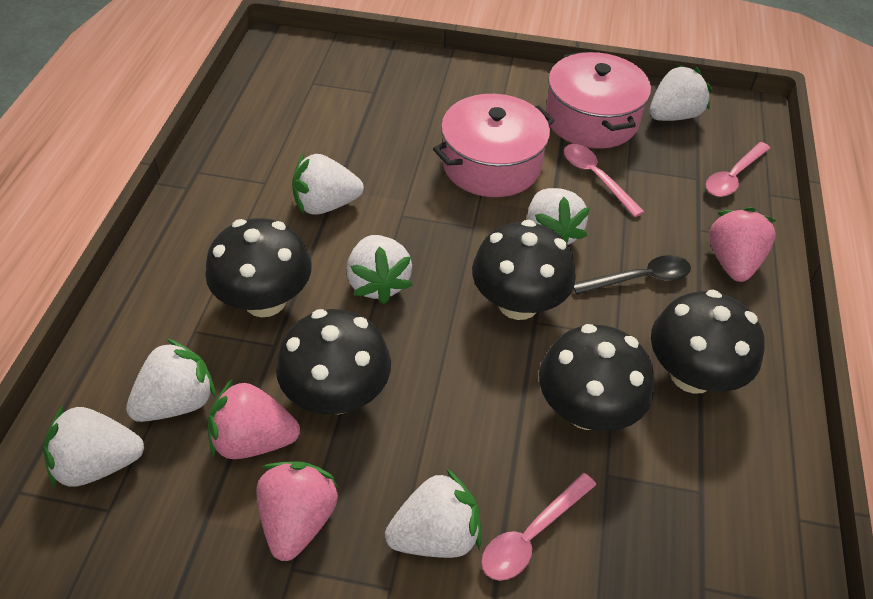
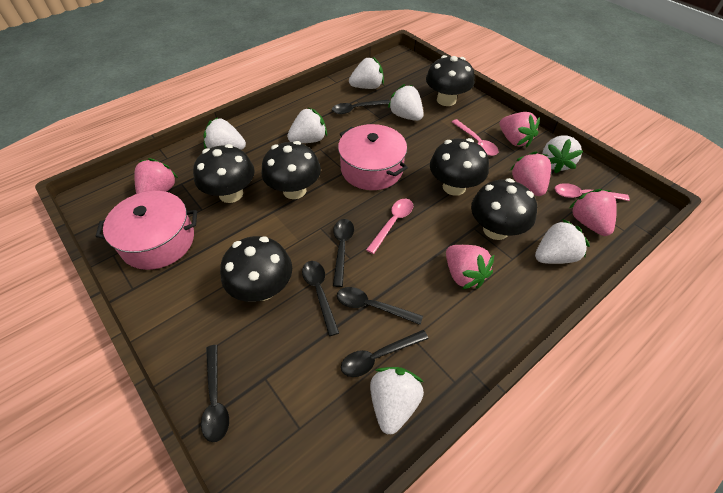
black mushroom: [205,218,312,317] [276,309,391,415] [472,220,576,320] [539,324,654,431] [651,290,765,394] = 5 -> [193,144,255,203] [220,236,292,302] [261,141,321,199] [426,55,474,106] [430,138,489,196] [471,178,537,240] = 6
black spoon: [573,255,691,295] = 1 -> [201,345,229,442] [302,261,339,336] [332,99,390,114] [333,219,354,287] [337,287,423,325] [341,330,429,377] = 6
pink strawberry: [208,379,300,459] [257,462,339,561] [709,207,777,282] = 3 -> [134,158,178,194] [446,245,494,289] [500,112,540,148] [510,152,551,196] [569,189,617,236] = 5

